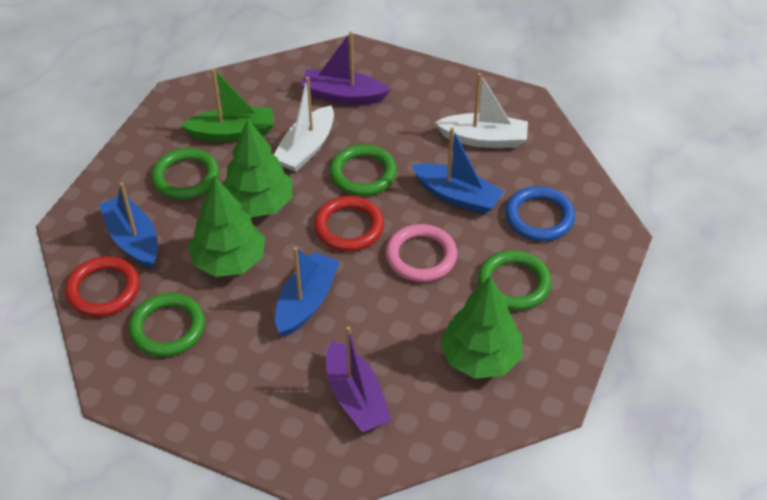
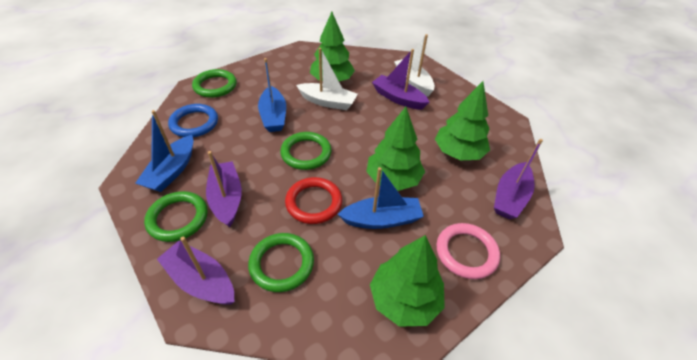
green boat: [181,68,274,142] = 1 -> none = 0
green tree: [188,177,265,277] [223,119,292,218] [440,276,522,379] = 3 -> [310,12,355,81] [366,107,425,191] [370,235,445,327] [435,81,490,160] = 4
purple boat: [300,31,390,105] [326,326,392,432] = 2 -> [157,236,234,305] [206,151,242,227] [372,49,429,110] [494,139,543,219] = 4
red ring: [65,256,140,317] [314,196,384,252] = 2 -> [285,177,342,224] = 1

